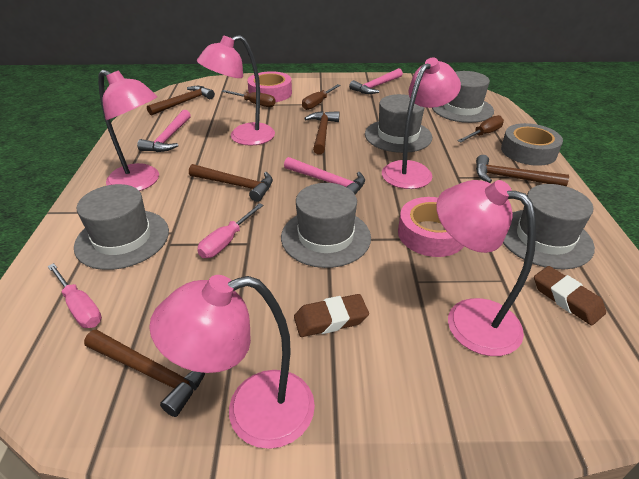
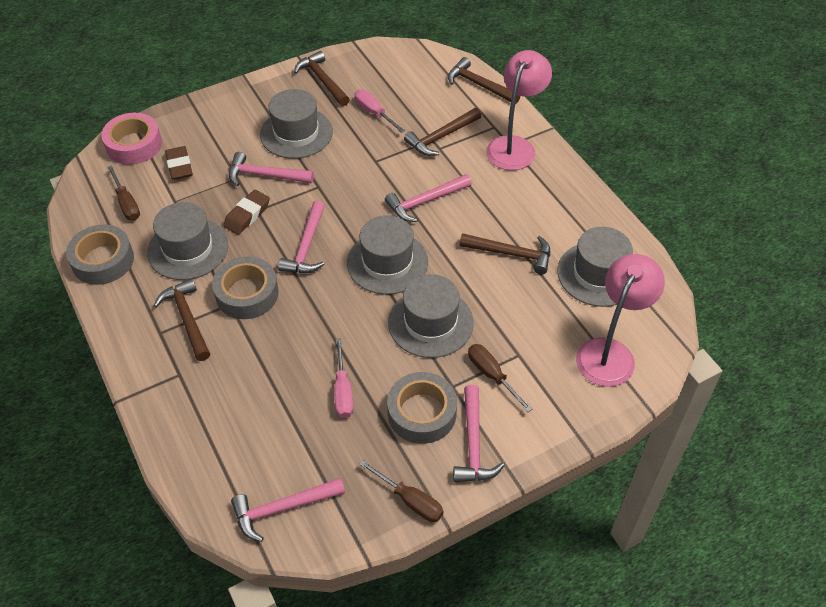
grey tape: [501,123,563,166] = 1 -> [66,224,134,285] [212,257,279,319] [387,372,457,444] = 3
pink hammer: [137,110,191,152] [284,157,365,195] [349,68,403,94] = 3 -> [229,152,314,186] [231,478,345,542] [278,201,325,273] [385,174,471,222] [453,385,505,482] = 5
pink lamp: [98,70,159,191] [149,275,315,449] [197,35,275,145] [382,57,461,189] [436,180,536,356] = 5 -> [486,50,552,170] [576,254,665,387] = 2
pink tape: [247,71,292,102] [398,197,464,257] = 2 -> [101,113,162,165] = 1

